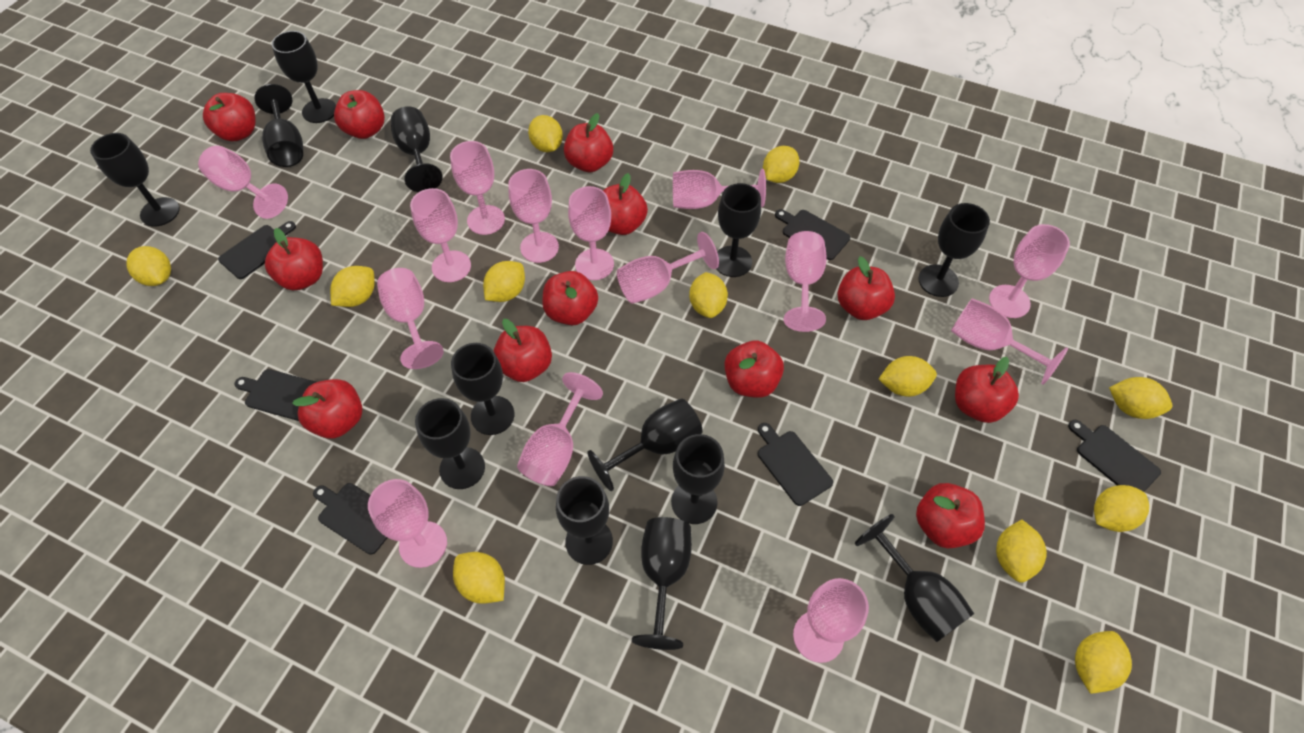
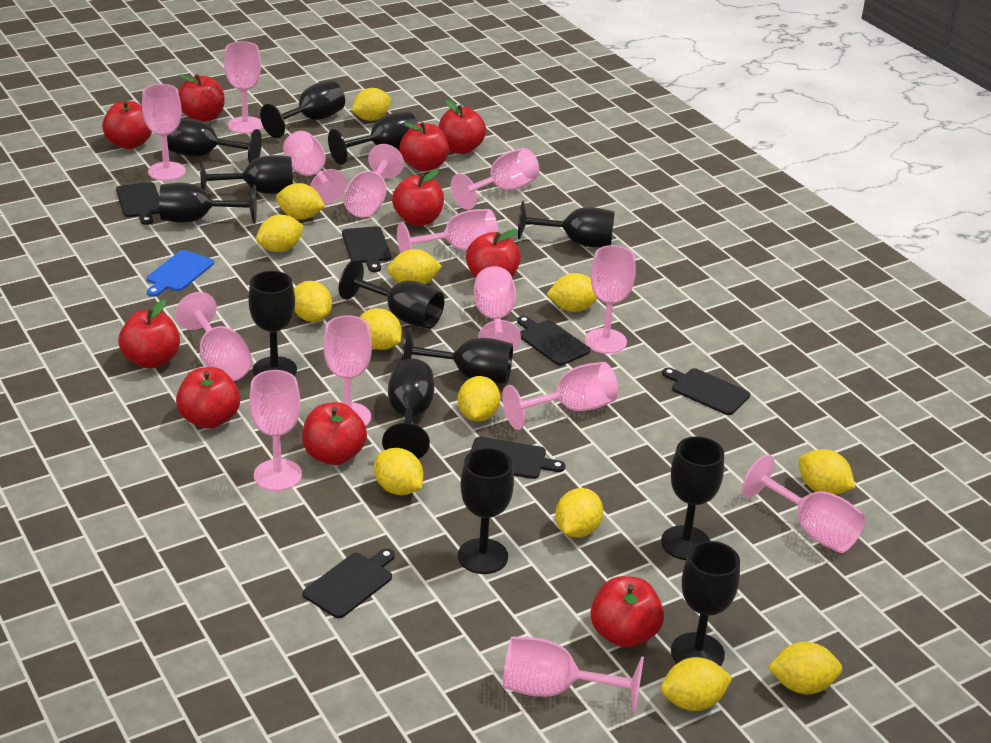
blue cutting board: none = 0 -> [147,250,214,297] = 1
red apple: [203,93,255,141] [265,228,323,290] [292,379,363,439] [334,90,385,139] [494,319,552,382] [542,271,598,325] [564,113,613,172] [603,173,648,235] [725,340,784,398] [837,256,895,320] [916,483,985,548] [955,357,1019,423] = 12 -> [102,101,152,149] [119,299,180,369] [176,367,240,429] [178,74,225,122] [302,402,367,465] [392,169,444,226] [400,122,449,171] [438,100,486,154] [466,229,521,278] [590,576,664,648] = 10
yellow lemon: [126,246,171,286] [330,266,375,307] [453,552,505,604] [483,261,525,302] [528,115,563,152] [689,272,728,318] [763,146,799,183] [879,356,937,397] [996,519,1047,583] [1075,631,1132,694] [1094,485,1149,532] [1109,377,1172,419] = 12 -> [256,215,304,252] [276,183,325,220] [294,281,332,322] [352,88,391,121] [360,308,402,350] [374,448,423,495] [387,249,442,284] [458,376,500,421] [546,273,597,312] [555,488,603,538] [661,657,732,711] [768,642,842,694] [799,449,855,495] = 13

